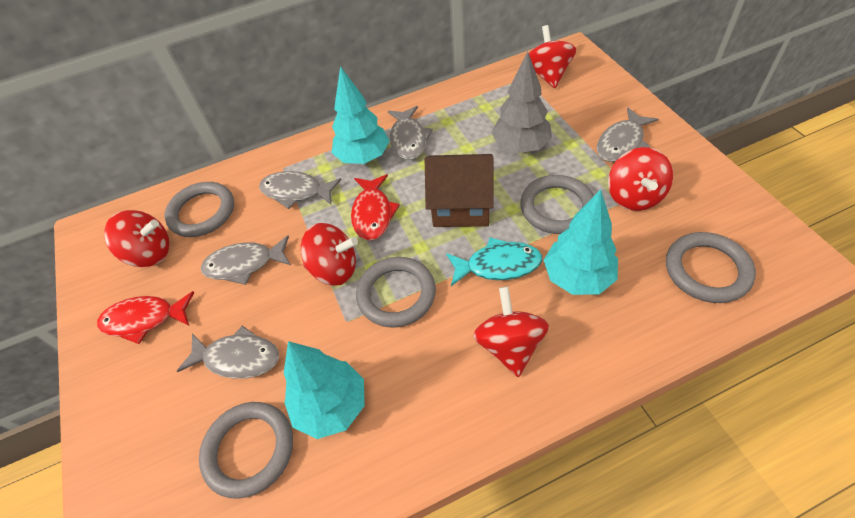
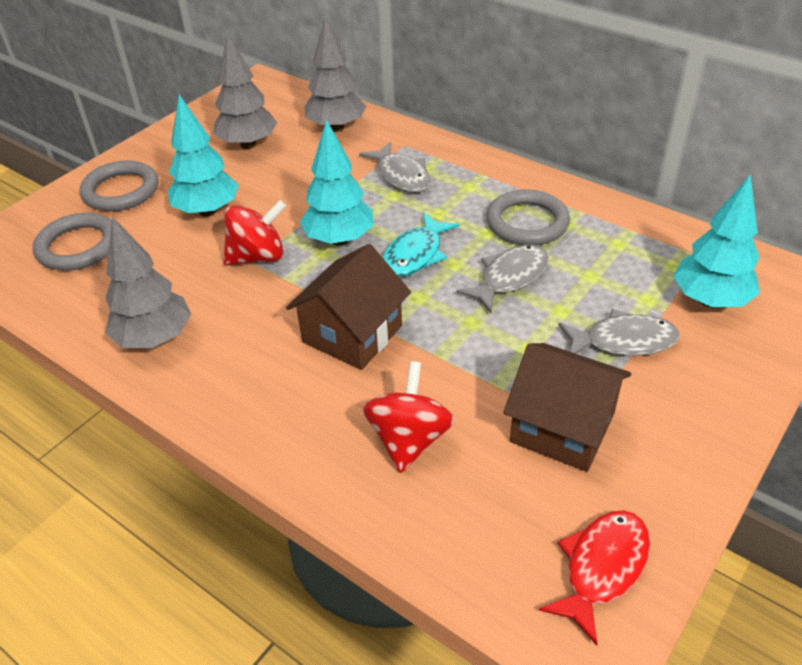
brown house: [425,154,494,227] = 1 -> [286,244,411,370] [503,343,631,472] = 2
grey fish: [177,326,279,379] [200,236,291,285] [259,171,341,209] [388,106,433,160] [597,107,658,162] = 5 -> [359,142,431,192] [456,245,549,313] [558,309,680,356] = 3
grey ring: [165,182,234,237] [199,402,293,499] [356,257,436,328] [520,175,594,234] [666,232,756,303] = 5 -> [33,213,112,271] [80,161,158,211] [486,189,570,245] = 3
grey tree: [491,51,552,153] = 1 -> [105,216,191,348] [214,33,277,149] [304,16,366,132] = 3
red fish: [97,291,195,344] [351,174,400,241] = 2 -> [539,510,650,646] = 1
red spinning top: [104,210,169,267] [301,223,358,286] [473,287,549,377] [529,25,576,88] [608,147,673,211] = 5 -> [223,200,286,266] [363,361,454,473] = 2

